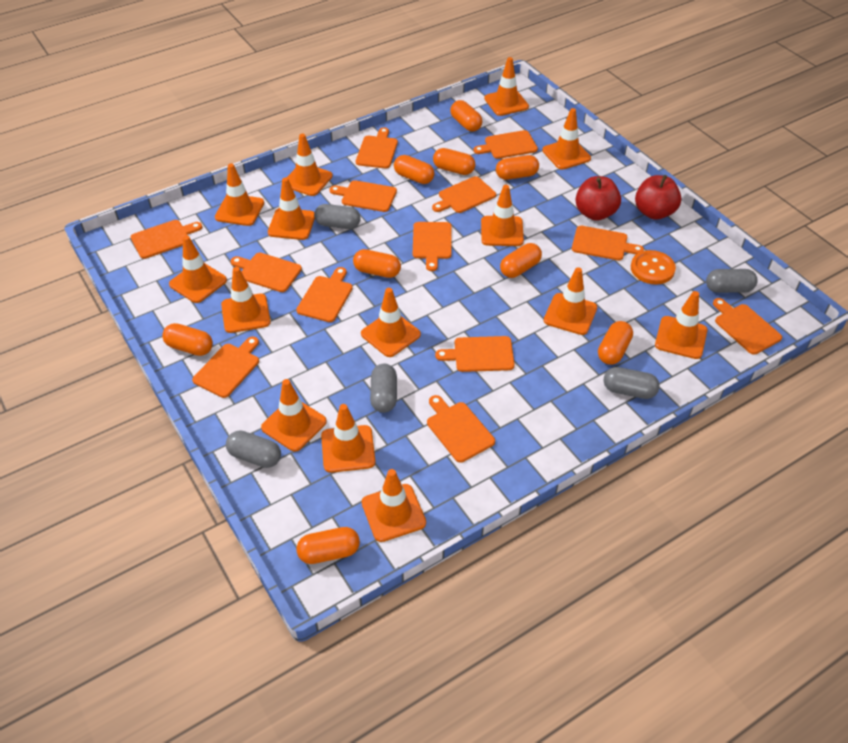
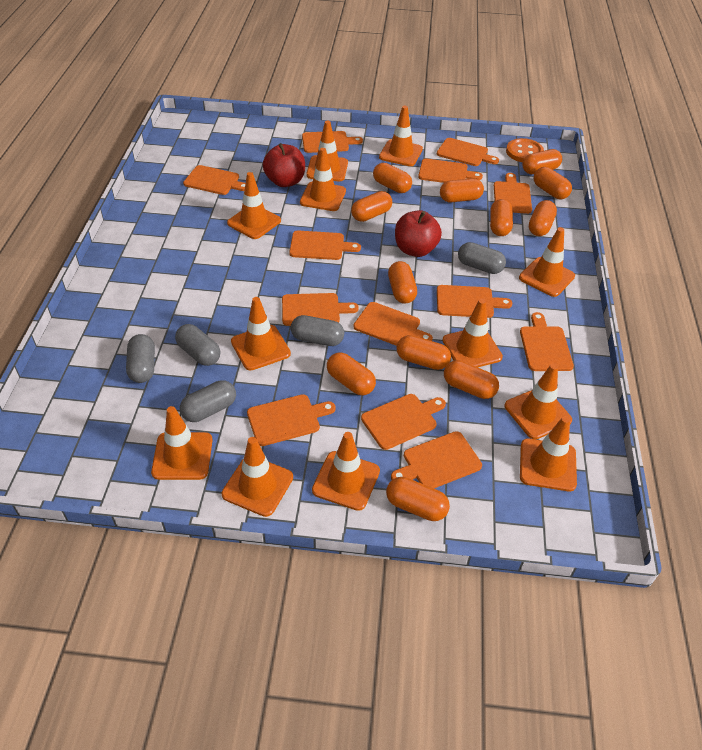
orange capsule: [162,323,213,356] [297,527,360,564] [353,249,401,278] [394,155,434,184] [433,148,475,175] [450,100,482,132] [496,155,539,180] [500,243,542,278] [598,321,633,365] = 9 -> [327,352,376,395] [351,191,392,222] [373,163,412,193] [386,477,450,521] [388,261,417,304] [396,335,451,370] [440,178,484,202] [444,360,499,399] [490,199,513,236] [522,149,562,174] [529,200,557,236] [534,167,572,199] = 12
orange traffic cone: [169,236,227,303] [215,164,264,226] [221,267,271,333] [261,379,327,452] [268,178,315,240] [286,134,333,196] [321,404,375,473] [361,288,421,357] [362,469,426,542] [481,185,524,246] [484,57,529,116] [542,108,591,170] [544,267,597,335] [655,291,707,359] = 14 -> [151,406,213,480] [221,437,293,517] [227,172,281,239] [231,297,291,370] [300,148,346,211] [306,120,348,181] [312,432,380,511] [379,106,423,166] [442,299,503,367] [505,363,572,439] [519,227,575,297] [520,416,577,491] = 12

